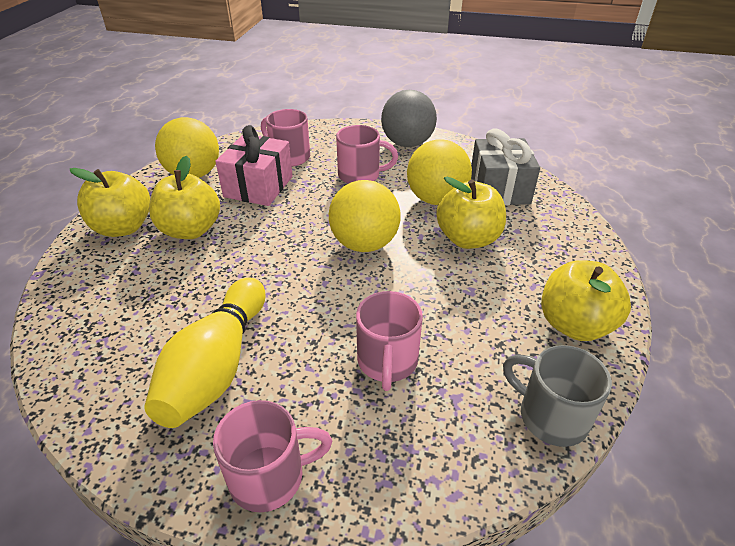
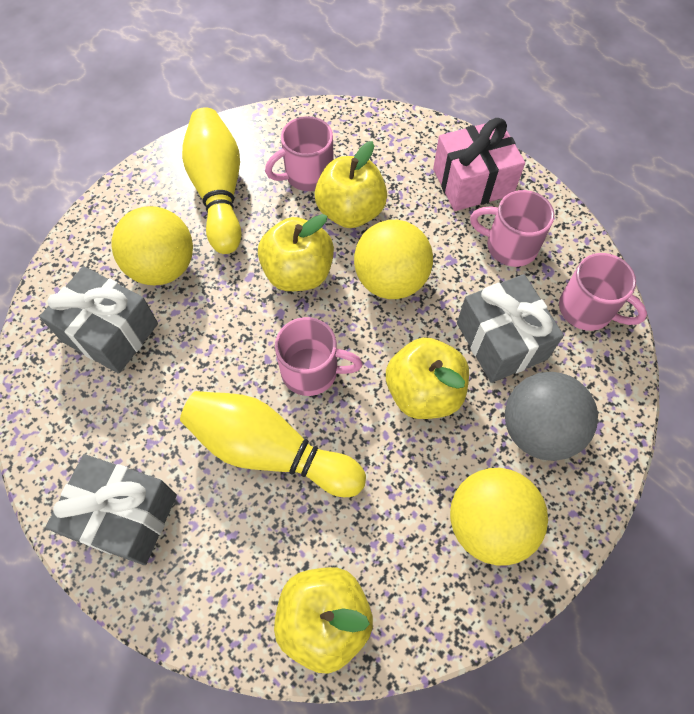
grey gift: [471,128,540,205] = 1 -> [39,266,158,374] [45,454,177,565] [457,274,564,383] = 3
grey mug: [503,345,612,447] = 1 -> none = 0
yellow bowling pin: [144,278,266,428] = 1 -> [180,391,366,497] [182,107,242,254] = 2

